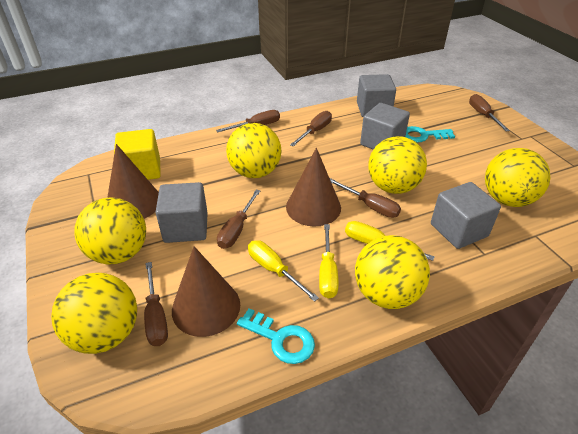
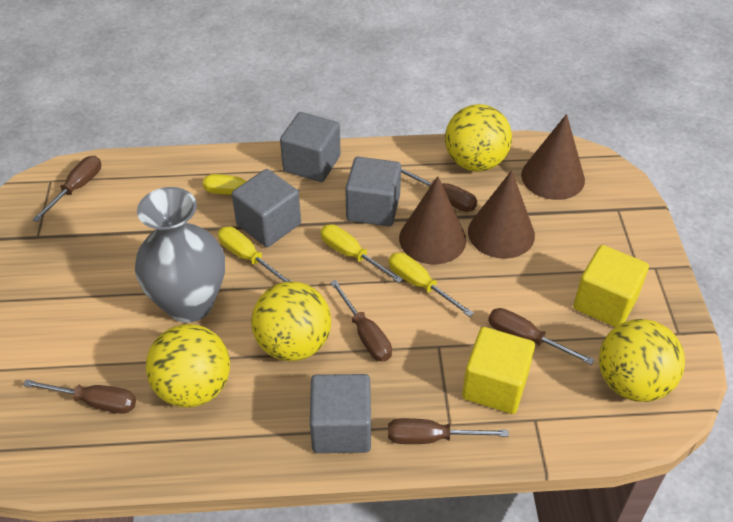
grey vase: none = 0 -> [135,187,225,323] = 1
turquoise key: [237,308,315,364] [405,126,455,143] = 2 -> none = 0
yellow ball: [51,273,137,354] [74,197,146,265] [226,123,281,178] [355,235,430,309] [368,136,427,194] [485,148,550,207] = 6 -> [146,324,230,407] [251,282,331,361] [445,104,512,172] [599,319,685,402] = 4
yellow cube: [114,129,161,180] = 1 -> [462,327,535,414] [573,245,649,327] = 2
yellow screwdriver: [248,240,319,302] [319,224,339,299] [345,221,435,261] = 3 -> [203,174,299,195] [218,226,292,282] [320,224,403,283] [388,252,474,317] = 4

